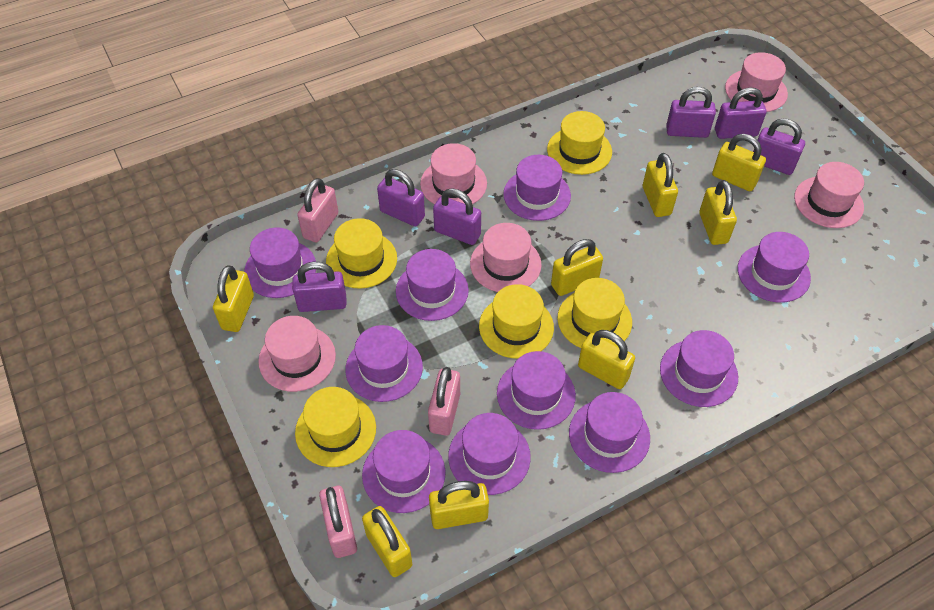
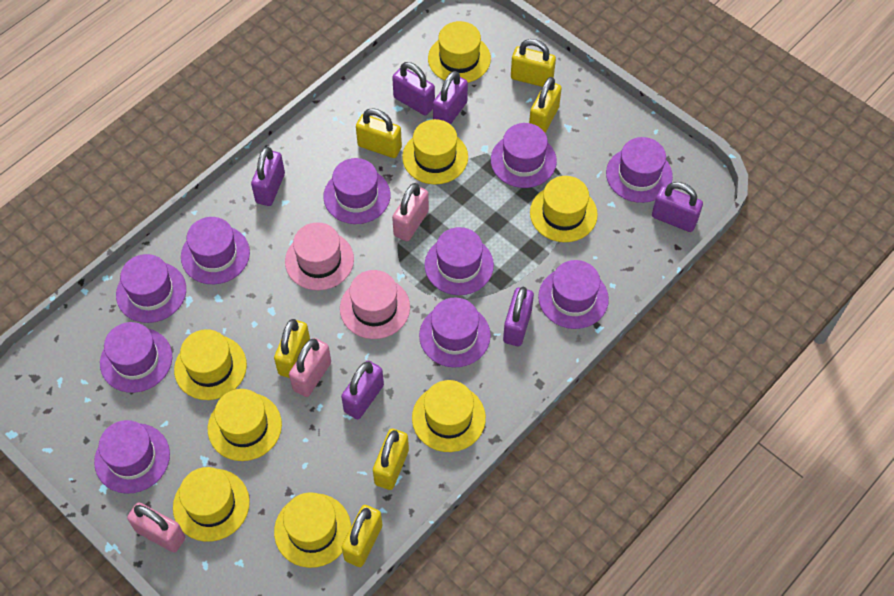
pink hat: [258,316,336,392] [420,143,487,205] [470,223,542,292] [725,52,788,112] [794,162,864,228] = 5 -> [285,222,354,290] [340,270,410,339] = 2
yellow hat: [295,387,376,467] [326,218,397,289] [479,284,554,359] [547,111,612,175] [557,278,632,348] = 5 -> [173,467,250,542] [174,329,247,400] [208,389,282,461] [274,492,351,568] [402,119,468,184] [412,380,486,452] [428,21,491,83] [530,176,598,242] = 8
yellow padlock: [213,265,254,332] [362,506,412,577] [429,481,489,529] [551,239,603,296] [578,330,635,389] [643,153,678,217] [699,180,737,245] [712,134,766,191] = 8 -> [274,319,310,378] [342,505,382,567] [356,108,402,158] [373,429,409,490] [511,39,556,87] [529,77,562,133] = 6

